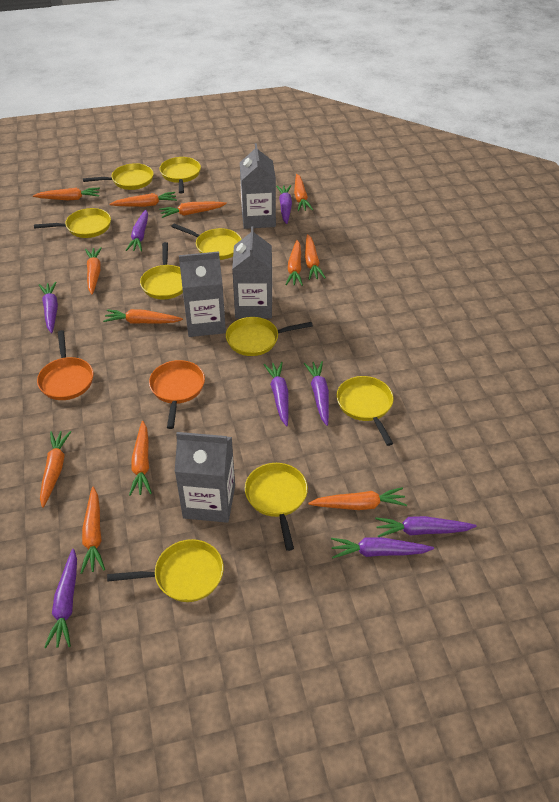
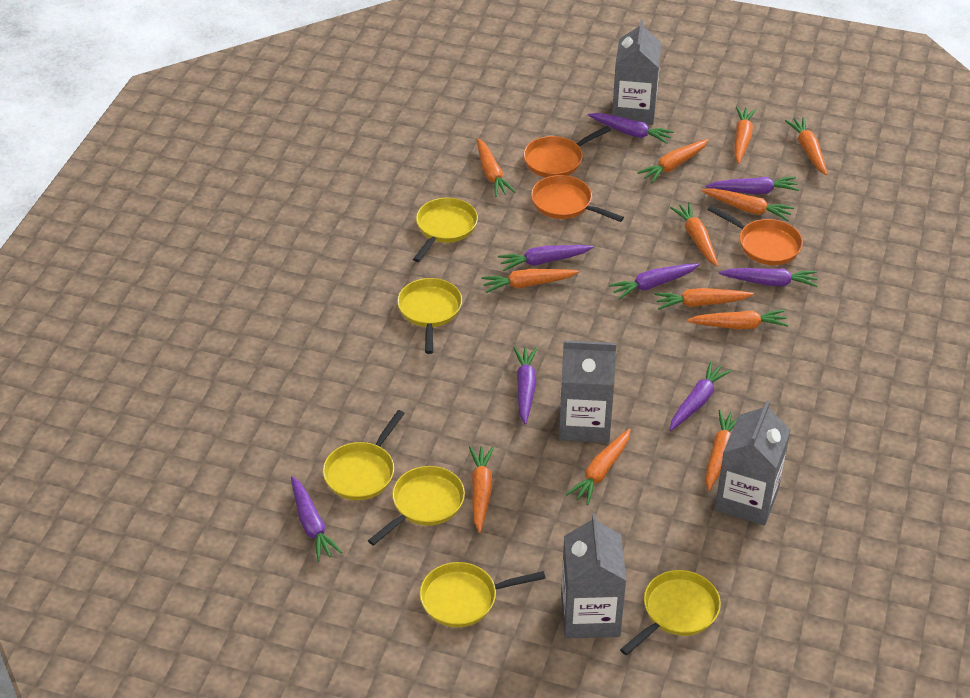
orange pan: [37,330,93,400] [149,360,205,429] = 2 -> [523,126,611,177] [531,175,624,222] [707,205,803,265] = 3
yellow pan: [34,208,111,238] [83,163,154,190] [107,539,224,602] [140,242,183,299] [160,157,201,194] [171,224,242,260] [226,317,313,356] [245,463,308,551] [336,376,394,446] = 9 -> [323,410,405,500] [368,466,465,546] [397,278,462,354] [413,198,478,262] [420,562,546,628] [620,570,721,655] = 6

